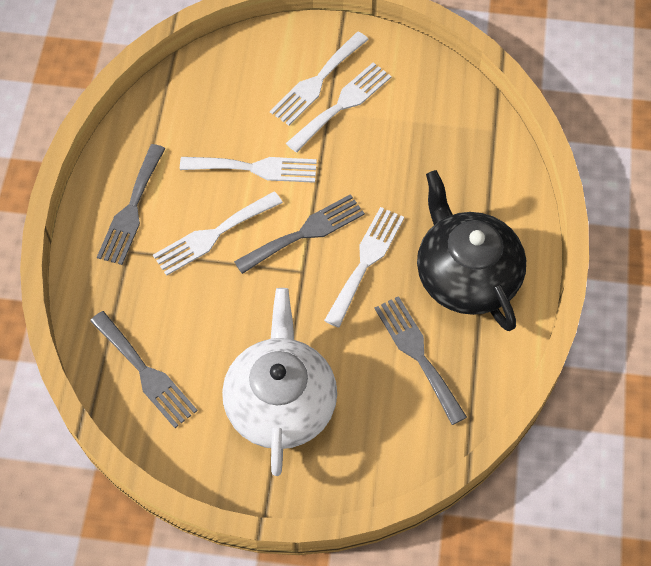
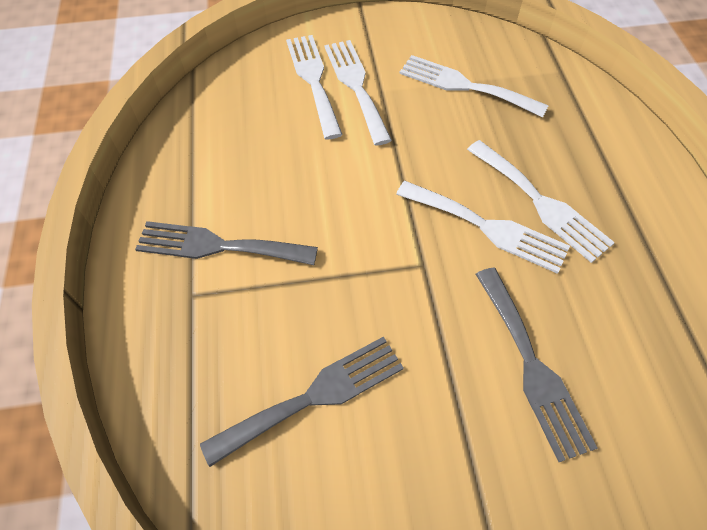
black teapot: [417,170,526,331] = 1 -> none = 0
grey fork: [90,311,197,428] [97,144,165,265] [234,194,365,274] [374,296,467,425] = 4 -> [135,221,318,265] [200,336,404,467] [476,268,597,462] = 3
white teapot: [222,288,337,476] = 1 -> none = 0

